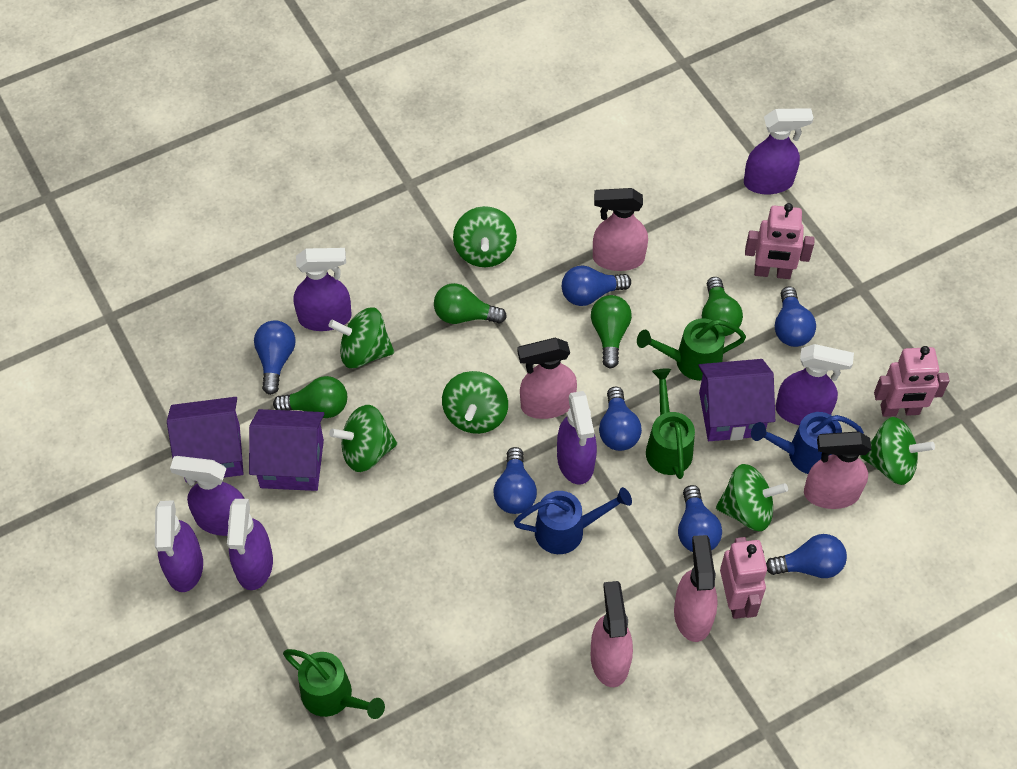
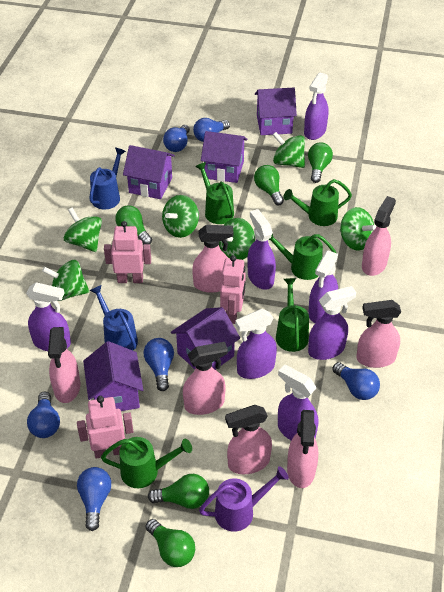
blue light bulb: [254,320,295,395] [493,447,537,514] [562,265,631,306] [599,386,642,451] [678,485,722,552] [766,534,847,578] [775,287,816,347] = 7 -> [27,392,60,438] [77,467,111,531] [143,338,174,391] [163,125,190,152] [193,118,230,142] [332,362,380,400] = 6
green light bulb: [273,376,347,418] [434,283,507,324] [591,295,632,369] [702,277,743,336] = 4 -> [115,205,152,244] [145,519,195,567] [148,474,209,509] [254,165,284,205] [308,142,333,183] = 5
green watering can: [283,649,385,719] [637,318,746,381] [646,368,695,479] = 3 -> [101,437,192,488] [195,162,234,224] [269,233,336,280] [276,278,309,352] [284,179,352,226] = 5
pink spray bottle: [517,338,577,419] [590,581,633,687] [593,188,648,271] [674,535,718,642] [804,431,872,509] = 5 -> [48,327,80,403] [183,342,228,415] [192,225,233,293] [225,405,272,474] [287,410,318,488] [356,300,401,368] [362,196,396,276] = 7
purple house: [167,397,244,482] [249,409,324,491] [698,359,775,441] = 3 -> [83,341,143,411] [123,145,175,199] [171,307,240,370] [201,131,247,183] [255,88,297,135] = 5
purple watering can: none = 0 -> [199,466,289,532] = 1

